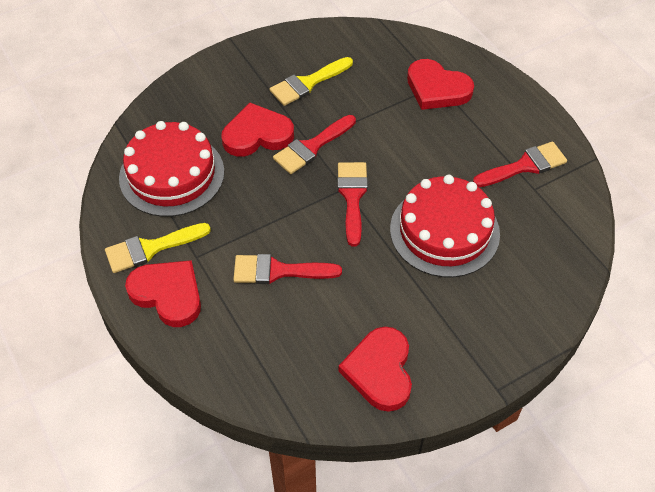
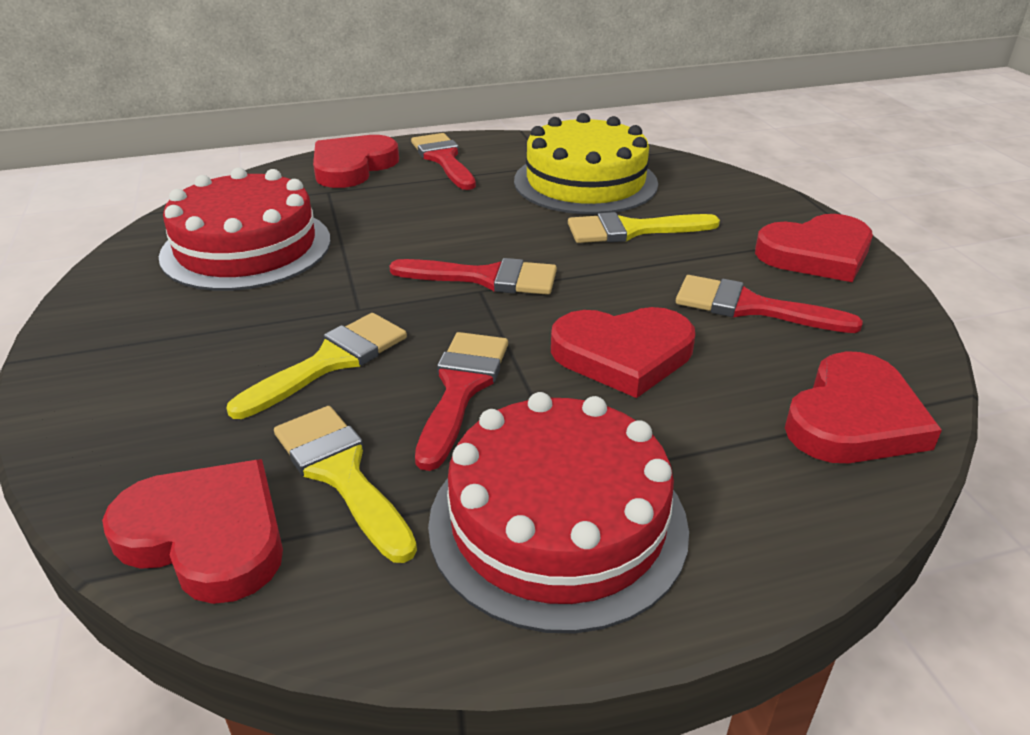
red heart: [125,260,201,327] [222,103,294,157] [339,327,412,412] [407,59,474,110] = 4 -> [102,459,283,604] [313,135,399,188] [551,307,695,398] [755,214,873,282] [785,351,942,463] = 5
yellow brush: [105,223,211,273] [270,57,353,106] = 2 -> [226,313,407,419] [274,406,417,563] [568,212,720,243] = 3
yellow cake: none = 0 -> [514,113,658,214] = 1

